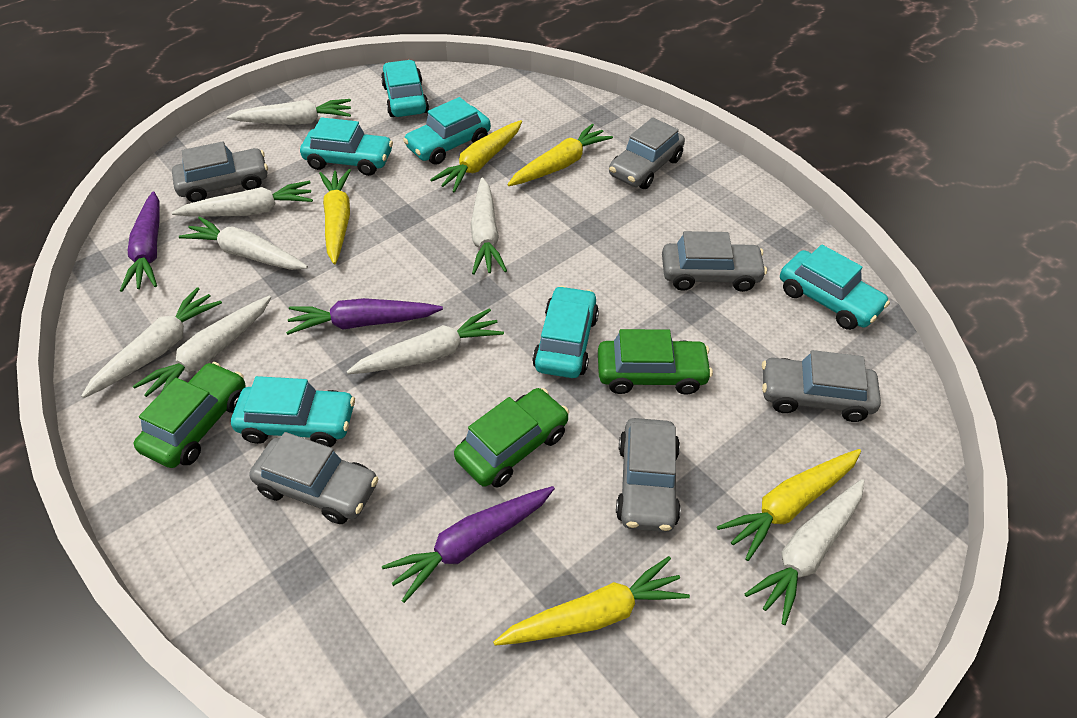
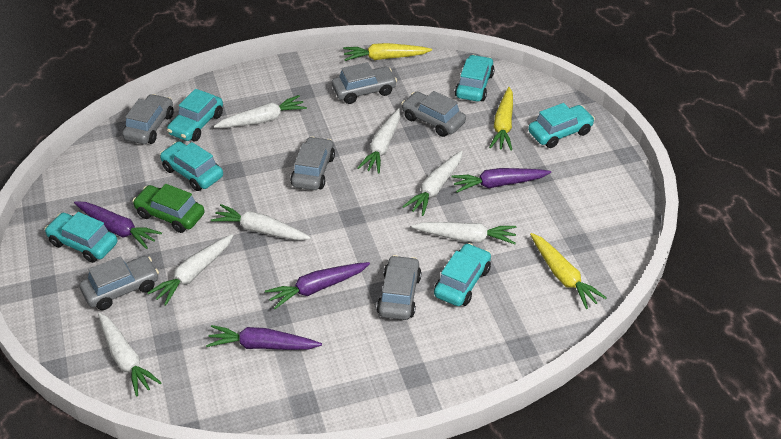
green car: [134,362,245,468] [454,388,569,488] [598,329,713,395] = 3 -> [132,184,204,233] = 1
purple carrot: [120,191,160,292] [286,298,443,335] [382,486,555,603] = 3 -> [74,201,162,249] [206,325,322,350] [265,262,370,309] [451,168,551,193] = 4
white carrot: [81,287,222,398] [133,295,271,397] [172,181,313,217] [179,216,308,270] [227,99,351,125] [347,308,504,374] [471,177,507,275] [745,479,864,625] = 8 -> [98,312,162,397] [148,234,233,306] [211,204,311,240] [214,95,307,128] [358,108,401,174] [402,151,463,216] [411,222,516,244] = 7
yellow carrot: [319,169,351,264] [430,120,522,193] [493,556,690,646] [507,124,613,186] [717,449,861,561] = 5 -> [343,43,432,61] [489,87,513,151] [530,233,607,309] = 3

